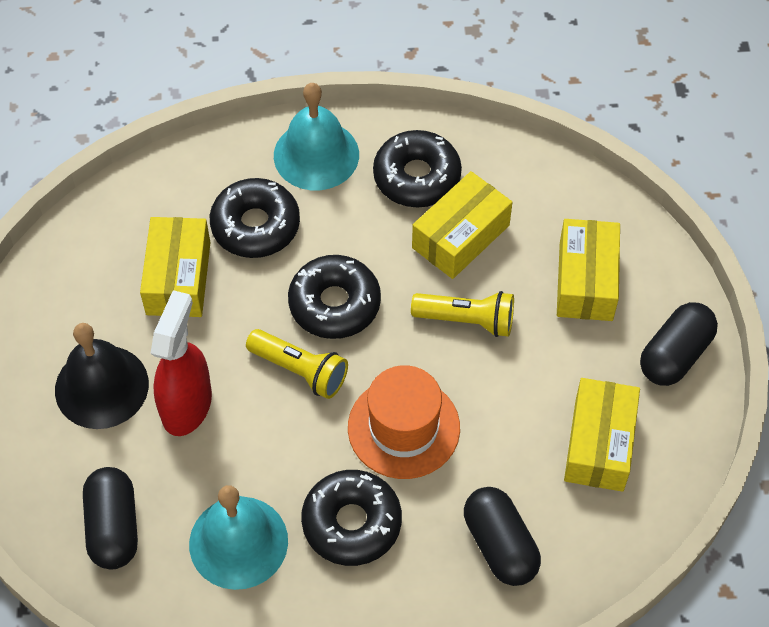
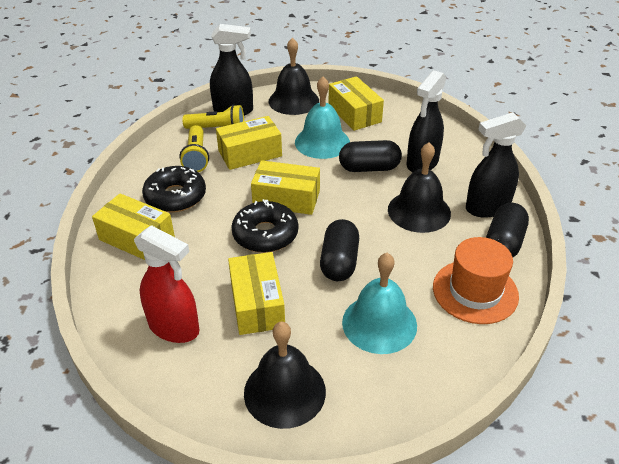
black bell: [55,323,149,429] = 1 -> [244,322,326,429] [268,38,319,115] [388,142,451,233] = 3
black donut: [210,178,300,258] [288,255,381,339] [301,470,402,566] [373,130,462,208] = 4 -> [142,166,206,213] [231,199,299,253] = 2
black spray bottle: none = 0 -> [210,24,253,116] [407,70,446,172] [466,112,527,218] = 3
yellow box: [140,217,211,317] [412,171,512,279] [557,219,620,321] [564,378,640,492] = 4 -> [92,194,175,260] [216,116,282,170] [228,252,285,335] [251,160,320,215] [329,76,384,131] = 5

